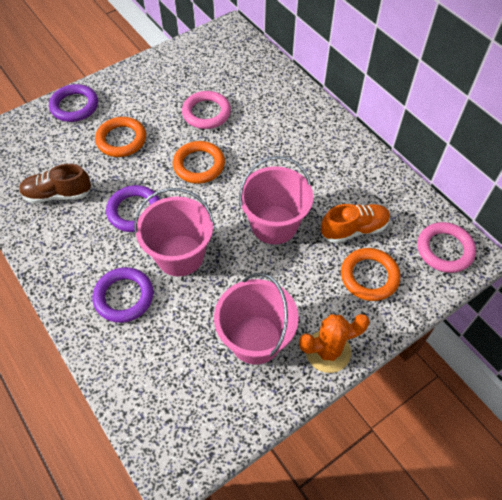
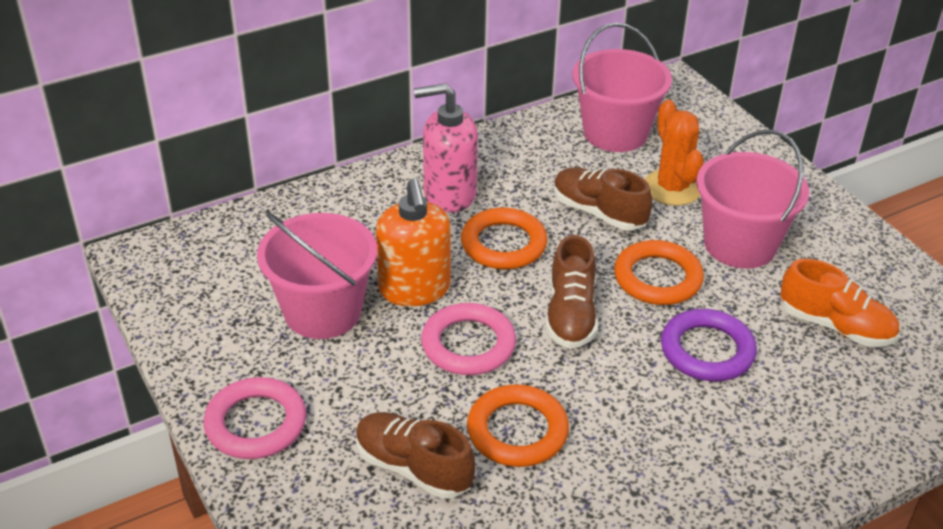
brown shoe: [19,164,91,203] = 1 -> [356,412,476,499] [546,235,598,349] [554,167,653,231] = 3
orange soap dispenser: none = 0 -> [376,178,451,306] = 1
pink soap dispenser: none = 0 -> [414,83,478,213] = 1
purple ring: [49,84,98,122] [93,267,153,323] [106,185,160,232] = 3 -> [661,309,757,381] = 1

